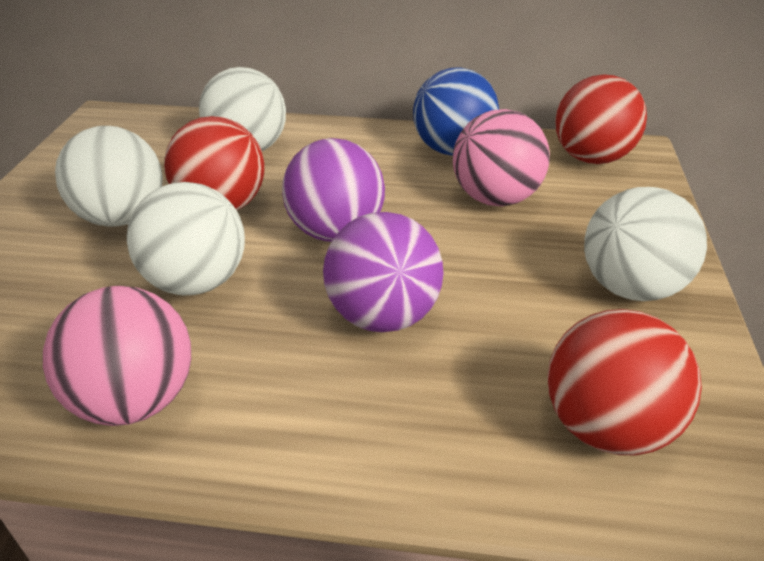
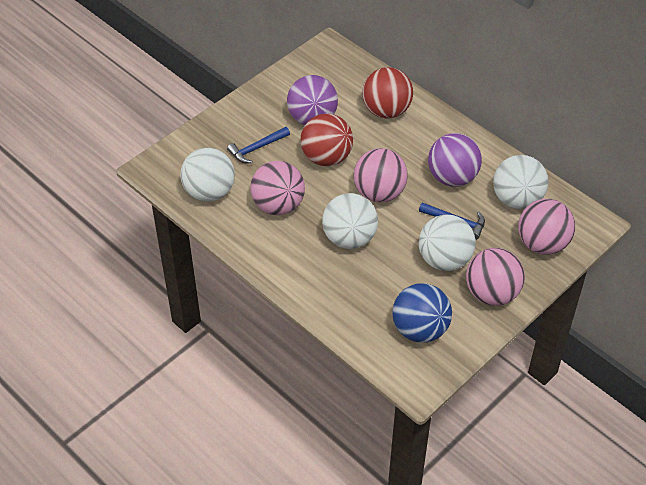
blue hammer: none = 0 -> [227,127,290,163] [419,203,485,240] = 2
pink ball: [43,286,191,426] [453,109,550,206] = 2 -> [250,161,305,215] [354,148,408,202] [466,248,525,306] [518,199,575,255] = 4
red ball: [164,116,264,210] [547,309,702,455] [555,74,647,164] = 3 -> [301,113,353,166] [362,67,413,119] = 2

